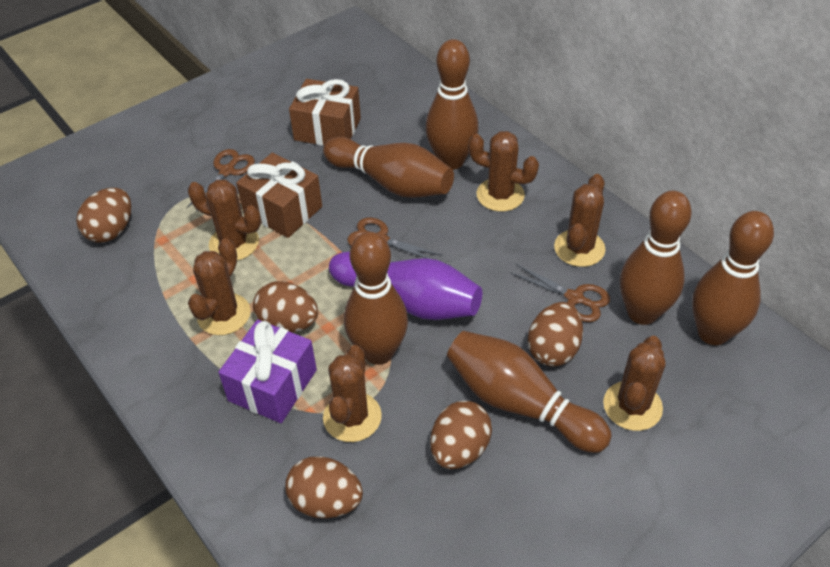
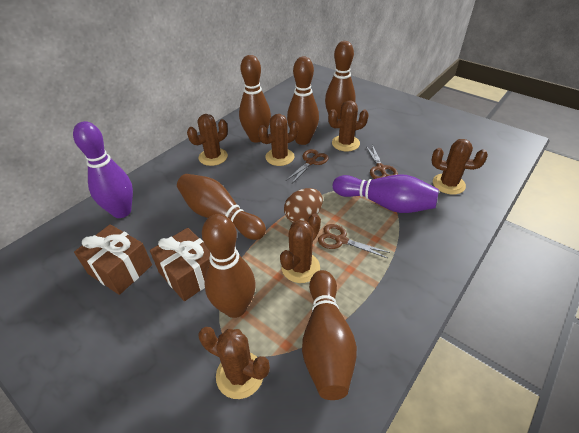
brown egg: [76,188,132,243] [253,281,318,332] [285,456,363,518] [430,401,492,469] [528,302,583,367] = 5 -> [284,188,323,223] = 1
purple bowling pin: [329,252,482,320] = 1 -> [73,121,133,218] [333,174,439,213] = 2
purple gift: [218,320,317,423] = 1 -> none = 0

